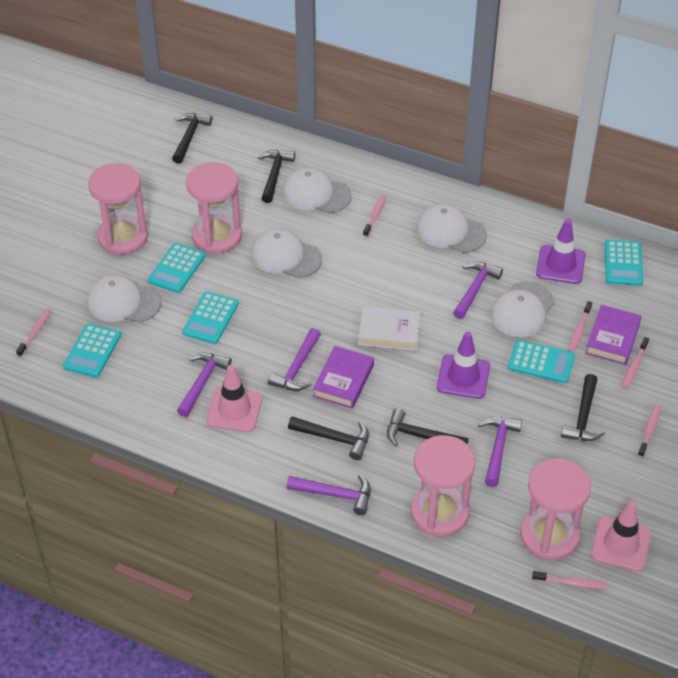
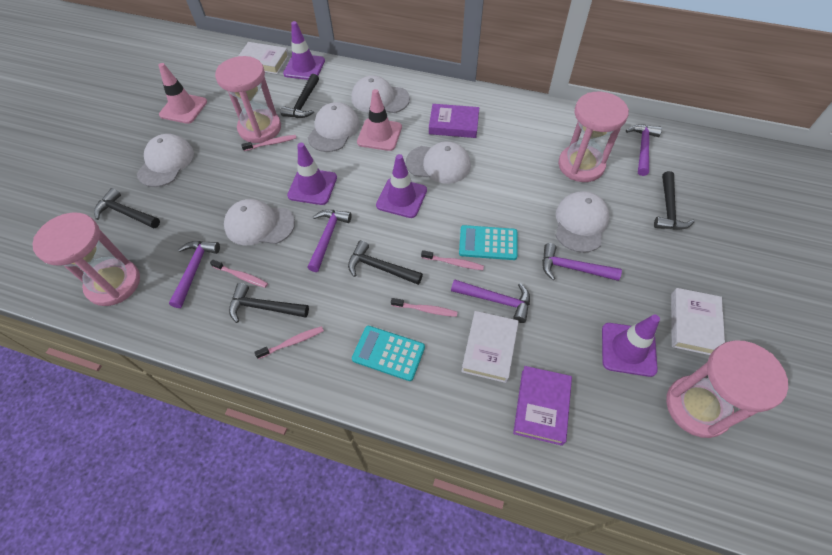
pink toothbrush: [16,308,52,357] [363,194,386,237] [532,571,607,589] [569,301,592,352] [622,337,649,389] [638,404,661,457] = 6 -> [210,259,268,288] [241,135,296,151] [254,326,324,359] [391,298,457,317] [421,250,484,270] = 5
purple traffic cone: [437,332,490,399] [536,219,585,284] = 2 -> [283,21,325,80] [287,143,337,205] [376,154,427,218] [602,315,660,377] = 4
turquoise calculator: [63,324,121,377] [148,243,206,293] [182,291,239,344] [508,340,575,383] [605,240,643,286] = 5 -> [352,326,425,381] [459,225,517,260] = 2
white book: [358,306,421,351] = 1 -> [238,42,289,74] [461,311,519,383] [671,288,725,355] = 3
white cap: [87,275,162,322] [251,228,322,278] [283,167,352,213] [417,203,487,253] [491,281,555,337] = 5 -> [137,134,194,187] [224,199,295,245] [307,102,360,152] [351,76,410,113] [406,141,471,184] [556,191,609,253] = 6

